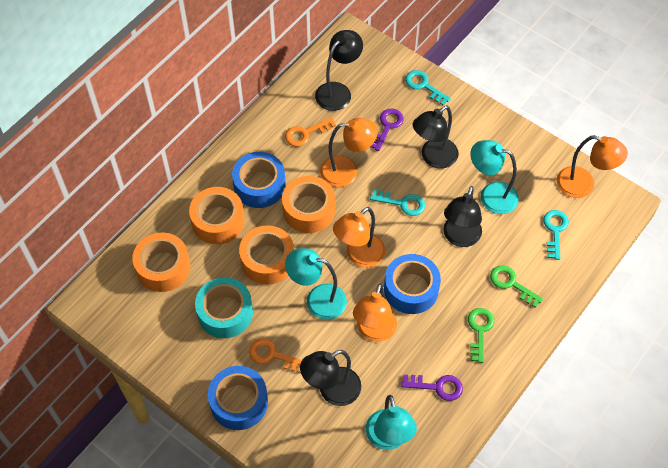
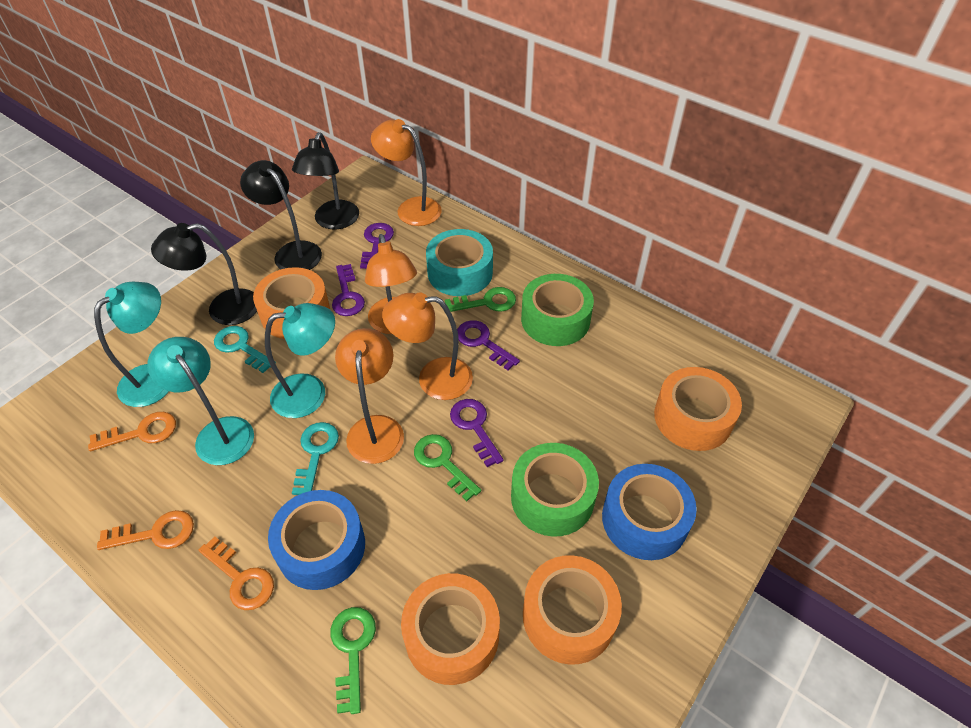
black lamp: [300,350,361,406] [315,30,363,111] [413,106,459,169] [443,186,482,247] = 4 -> [151,223,257,325] [240,160,322,270] [292,132,359,229] = 3
blue tape: [208,366,268,430] [232,152,286,208] [384,254,441,314] = 3 -> [268,490,365,590] [602,464,697,560] = 2
green key: [468,308,494,363] [490,265,543,308] = 2 -> [330,607,376,714] [414,434,481,501] [445,287,516,312] = 3
green tape: none = 0 -> [511,443,599,537] [521,274,594,346] = 2
orange key: [249,339,302,373] [285,117,336,147] = 2 -> [88,412,176,451] [97,510,194,550] [198,536,274,610] = 3
purple key: [370,108,404,151] [401,375,463,401] = 2 -> [332,264,365,316] [360,223,394,269] [450,399,504,467] [457,320,520,370] = 4
turquoise key: [370,190,425,216] [405,70,451,105] [543,210,569,260] = 3 -> [214,326,276,373] [292,422,339,495] = 2

